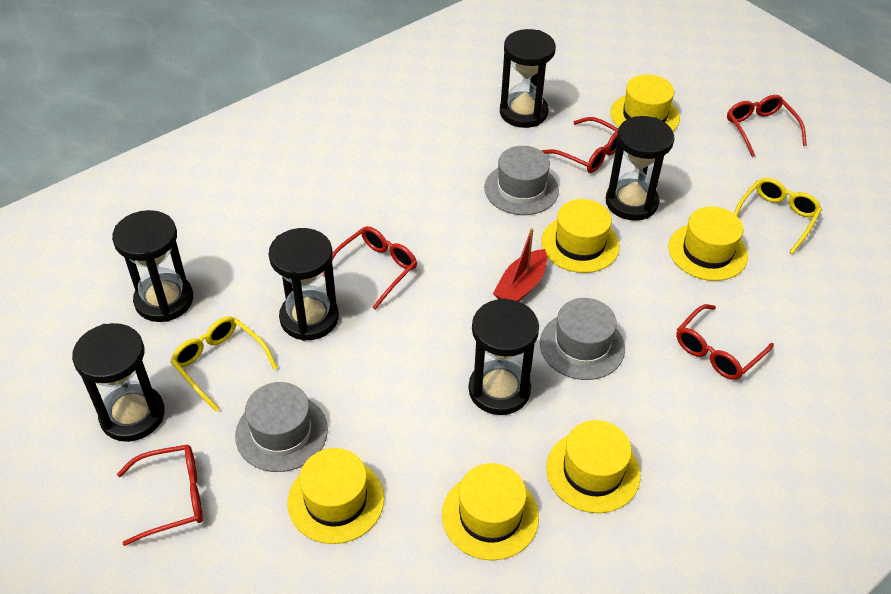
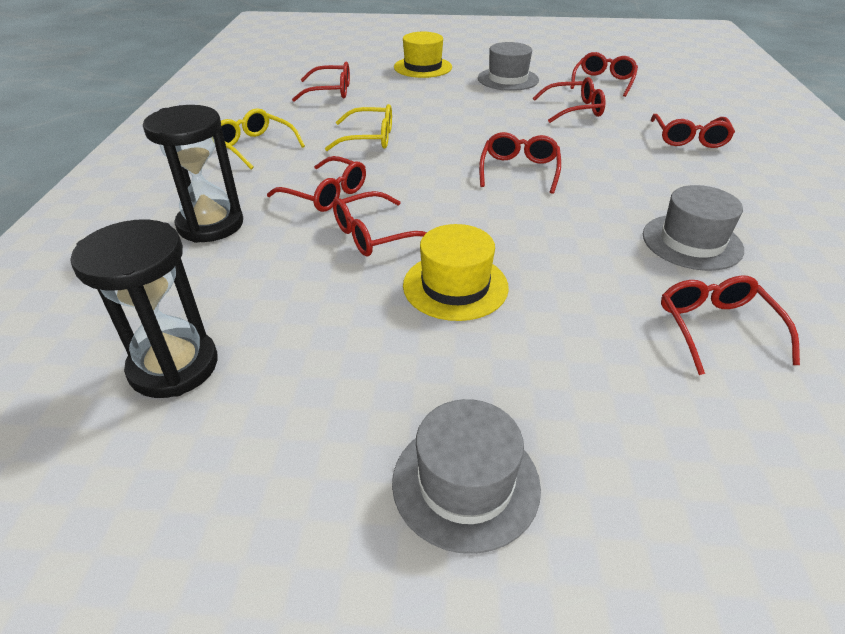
black hourglass: [72,323,165,442] [112,210,193,322] [269,228,339,341] [469,298,539,415] [500,29,556,128] [606,116,674,221] = 6 -> [71,220,218,398] [143,105,243,243] = 2
red boat: [493,228,547,302] = 1 -> none = 0
red glasses: [117,444,203,546] [323,226,417,310] [542,117,619,173] [676,304,774,380] [727,95,807,157] = 5 -> [267,156,366,212] [292,62,350,102] [333,191,427,256] [479,132,561,194] [533,77,605,123] [571,52,638,97] [651,114,735,148] [661,275,800,375] = 8
yellow hat: [288,448,384,544] [442,463,539,561] [541,199,620,273] [546,420,641,513] [610,75,680,131] [669,206,748,281] = 6 -> [394,32,452,78] [403,224,509,321] = 2

